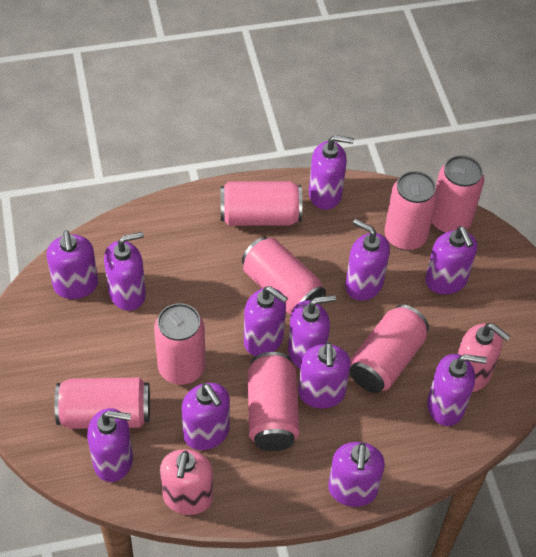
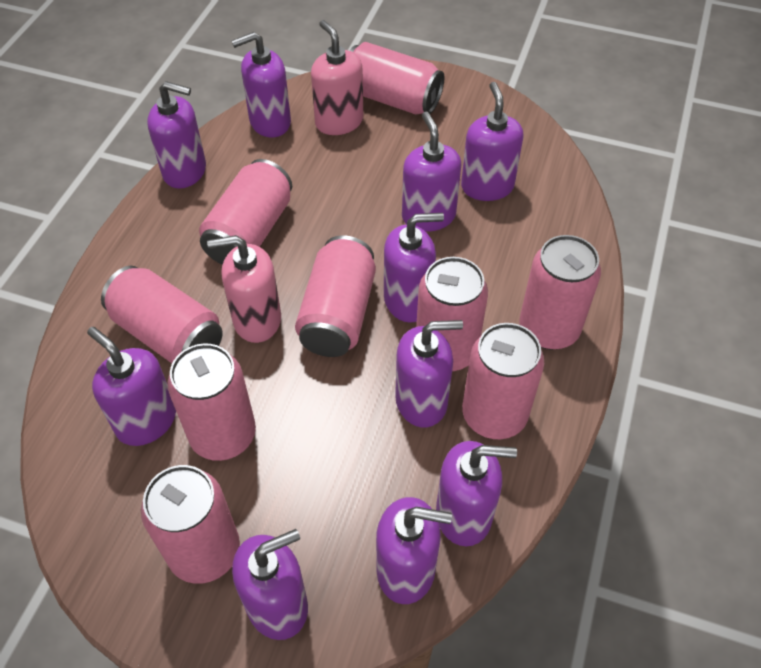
pink can: [55,377,150,429] [154,303,206,385] [220,181,302,226] [242,237,326,314] [248,352,299,451] [350,305,429,393] [385,171,438,251] [432,155,484,233] = 8 -> [101,266,222,363] [141,465,240,584] [167,343,256,461] [199,159,292,265] [295,236,376,357] [350,42,444,114] [416,257,488,371] [462,323,544,439] [520,235,601,350] = 9
purple soap dispenser: [47,230,98,299] [87,408,133,482] [104,232,146,311] [182,383,230,450] [244,286,288,356] [288,295,336,369] [298,342,351,409] [309,135,354,210] [328,442,385,507] [345,219,390,301] [425,226,477,294] [427,354,487,426] = 12 -> [87,327,176,446] [147,81,206,189] [232,32,291,137] [232,529,308,640] [376,497,452,604] [384,213,444,322] [395,320,463,428] [402,112,461,232] [436,441,517,546] [461,82,524,201] = 10

